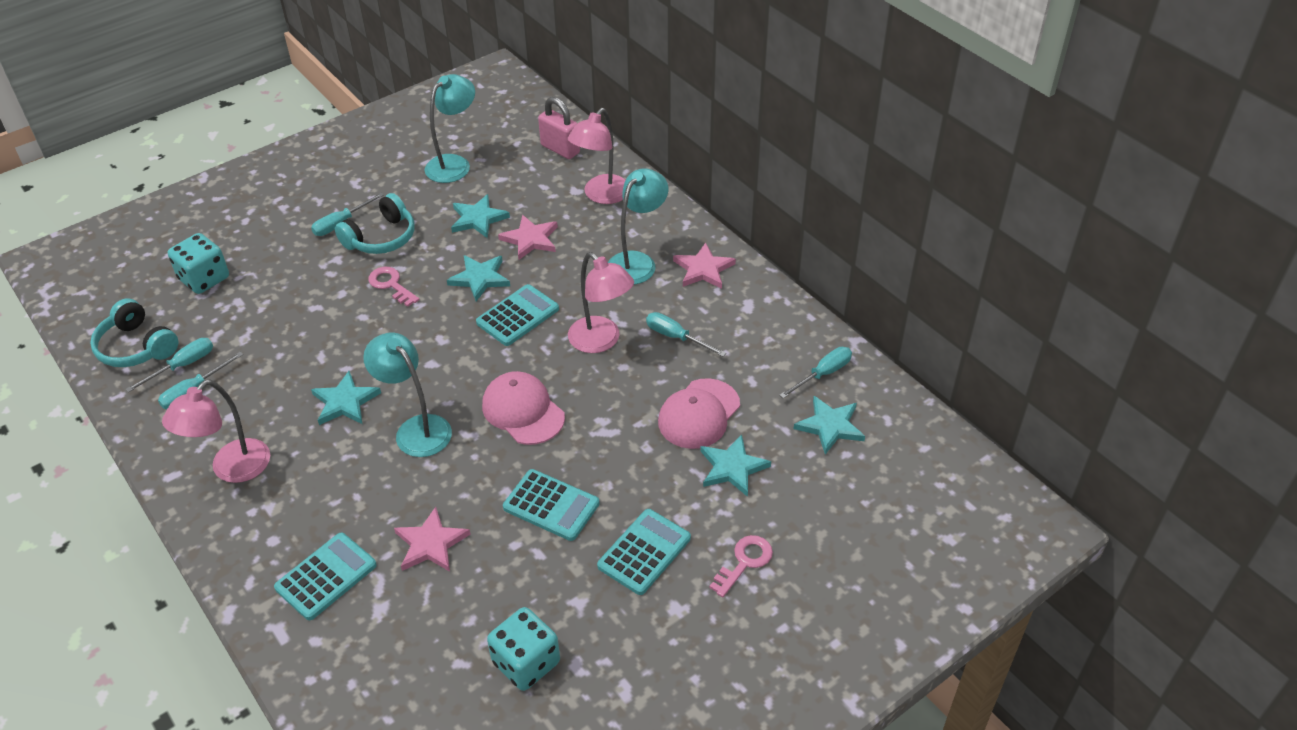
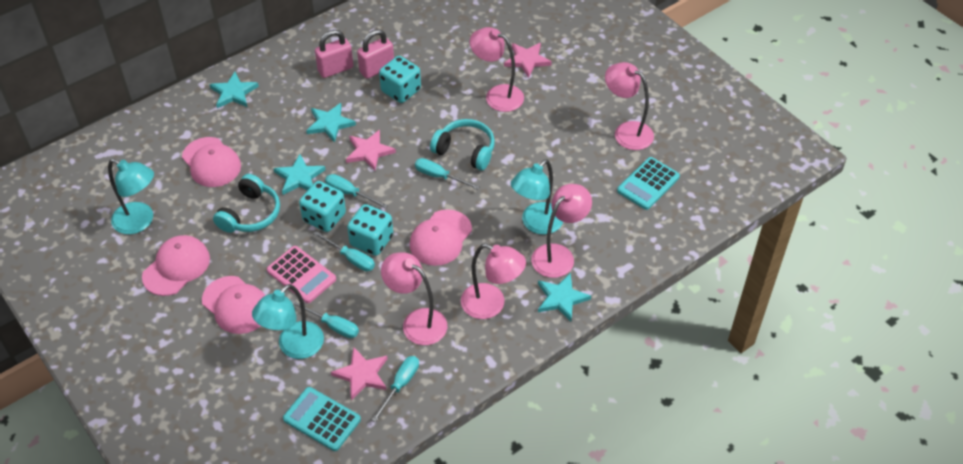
pink calculator: none = 0 -> [267,246,336,303] = 1
pink cap: [482,371,565,445] [658,378,740,449] = 2 -> [142,235,210,296] [182,137,241,187] [202,276,266,334] [410,209,472,266] = 4
pink key: [368,267,420,307] [709,535,773,597] = 2 -> none = 0
pink lamp: [162,380,270,483] [568,108,625,204] [568,252,634,353] = 3 -> [381,253,447,345] [461,244,526,319] [470,27,524,112] [531,184,592,278] [605,62,654,150] = 5
pink padlock: [538,97,580,159] = 1 -> [315,30,353,78] [357,29,394,79] = 2
turquoise calculator: [274,533,377,620] [476,284,559,346] [503,469,599,541] [597,509,691,595] = 4 -> [283,387,361,451] [617,157,680,210] = 2
turquoise dice: [168,233,229,294] [487,607,560,691] = 2 -> [299,181,346,232] [347,204,393,256] [379,56,421,103] = 3
turquoise star: [311,371,381,425] [447,255,510,301] [451,194,510,238] [700,435,771,497] [794,396,865,455] = 5 -> [209,72,259,108] [273,154,326,195] [306,103,356,143] [538,273,591,321] = 4

